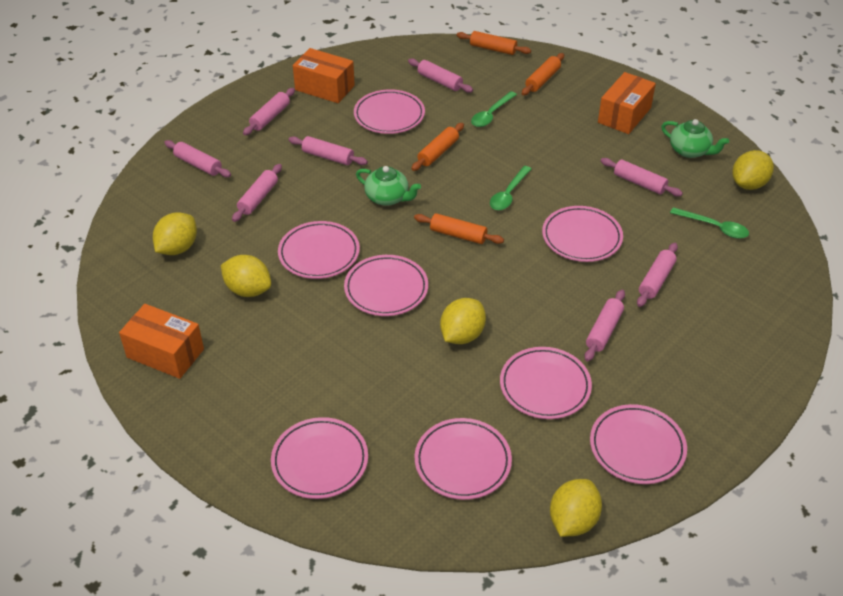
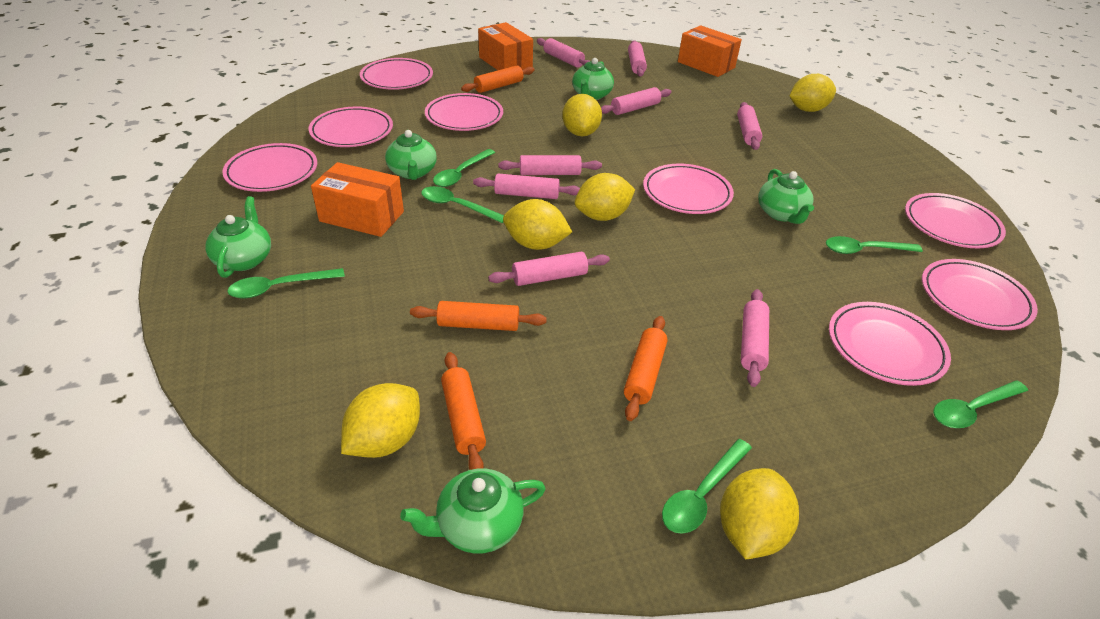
green spoon: [471,91,517,127] [490,166,531,210] [670,207,749,239] = 3 -> [227,268,345,298] [421,186,504,223] [433,149,495,187] [662,439,752,534] [826,236,923,254] [933,380,1028,428] = 6
green teapot: [356,166,421,206] [661,119,729,158] = 2 -> [205,196,271,278] [385,130,437,180] [400,469,546,553] [572,58,614,100] [758,169,814,224] = 5
yellow lemon: [153,213,197,255] [221,255,271,297] [440,298,486,344] [550,479,602,537] [732,150,774,190] = 5 -> [341,383,420,458] [503,199,572,250] [562,94,602,136] [575,173,635,221] [720,468,799,559] [789,74,836,112] = 6

